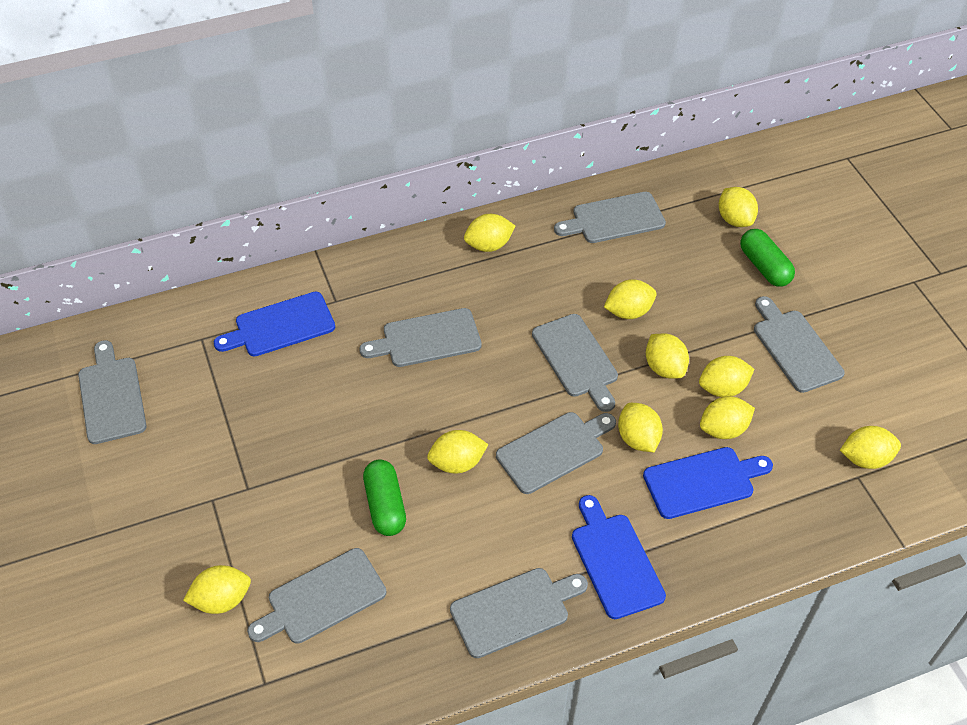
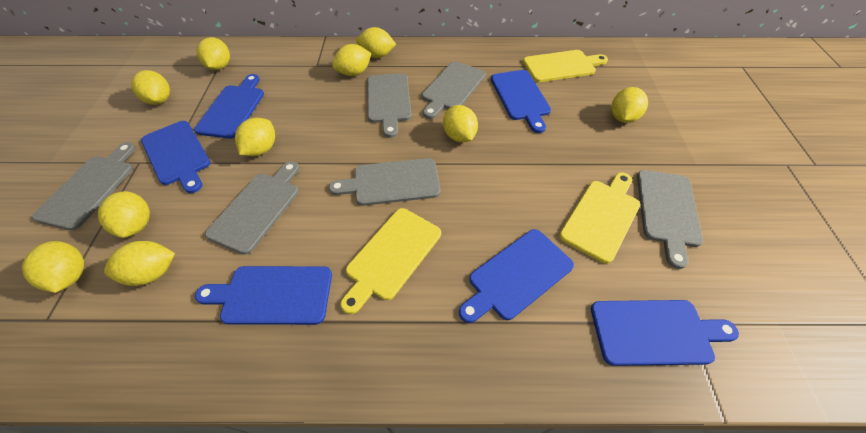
blue cutting board: [214,292,335,357] [572,495,666,619] [643,447,773,519] = 3 -> [141,121,210,193] [194,74,264,139] [195,266,332,325] [459,229,574,323] [491,70,551,133] [591,300,739,366] = 6
green capsule: [363,459,406,536] [740,229,795,287] = 2 -> none = 0
grey cutting board: [78,340,147,444] [247,548,387,644] [359,308,482,367] [450,568,588,658] [496,412,616,494] [532,314,618,412] [554,192,666,243] [754,296,845,393] = 8 -> [32,142,136,230] [205,161,299,255] [329,158,440,206] [367,73,411,138] [422,61,486,119] [637,170,703,269] = 6
yellow cutting board: none = 0 -> [340,208,441,314] [523,50,608,82] [559,172,640,264] = 3

